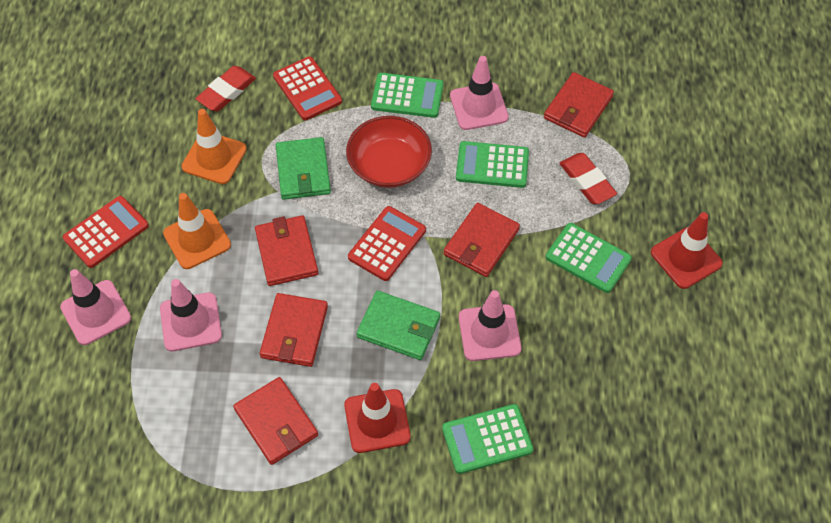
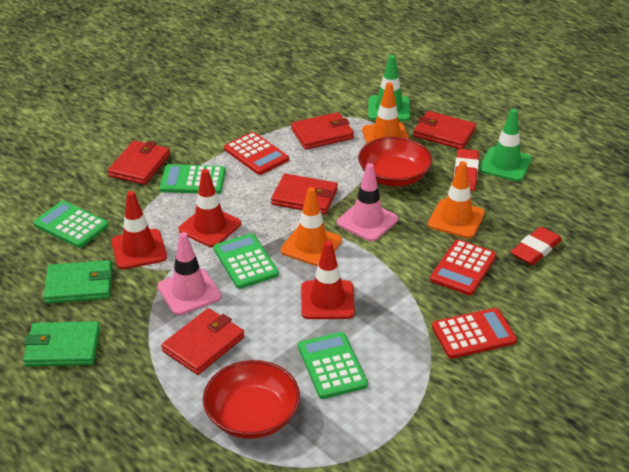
green traffic cone: none = 0 -> [368,55,410,121] [479,108,532,181] = 2
orange traffic cone: [163,193,231,269] [182,109,247,184] = 2 -> [280,187,342,266] [362,82,410,143] [428,161,485,238] = 3
pink traffic cone: [60,269,131,345] [160,279,222,351] [450,56,509,130] [459,290,521,361] = 4 -> [157,232,222,315] [337,163,398,242] = 2
red bowl: [346,116,432,188] = 1 -> [203,360,300,439] [358,137,432,187] = 2
red traffic cone: [344,383,411,453] [651,212,723,289] = 2 -> [111,191,167,269] [179,169,241,247] [301,240,355,319] = 3

